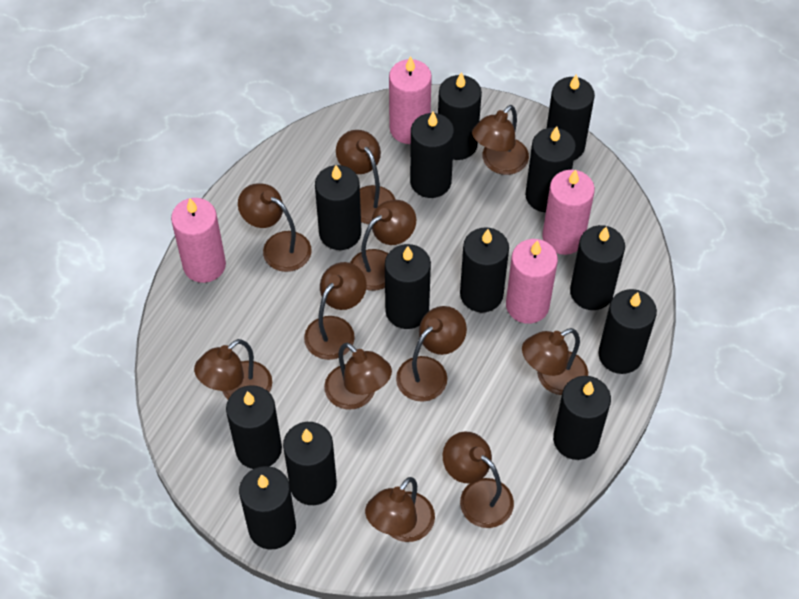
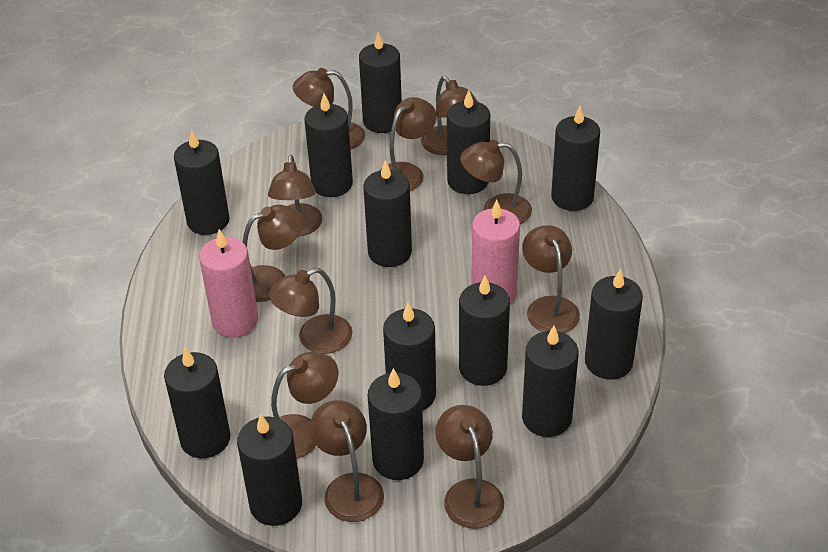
pink candle: [171,198,226,283] [389,56,432,144] [506,239,558,324] [542,169,595,255] = 4 -> [199,229,258,337] [471,200,520,303] = 2

